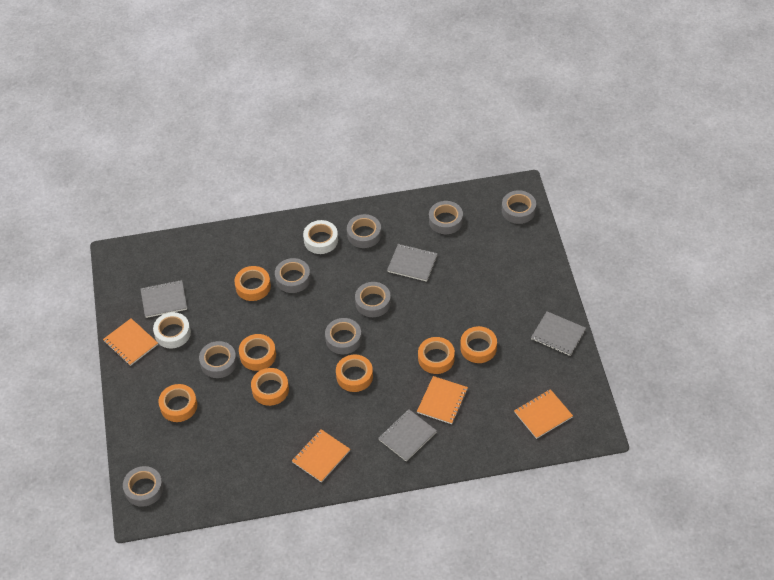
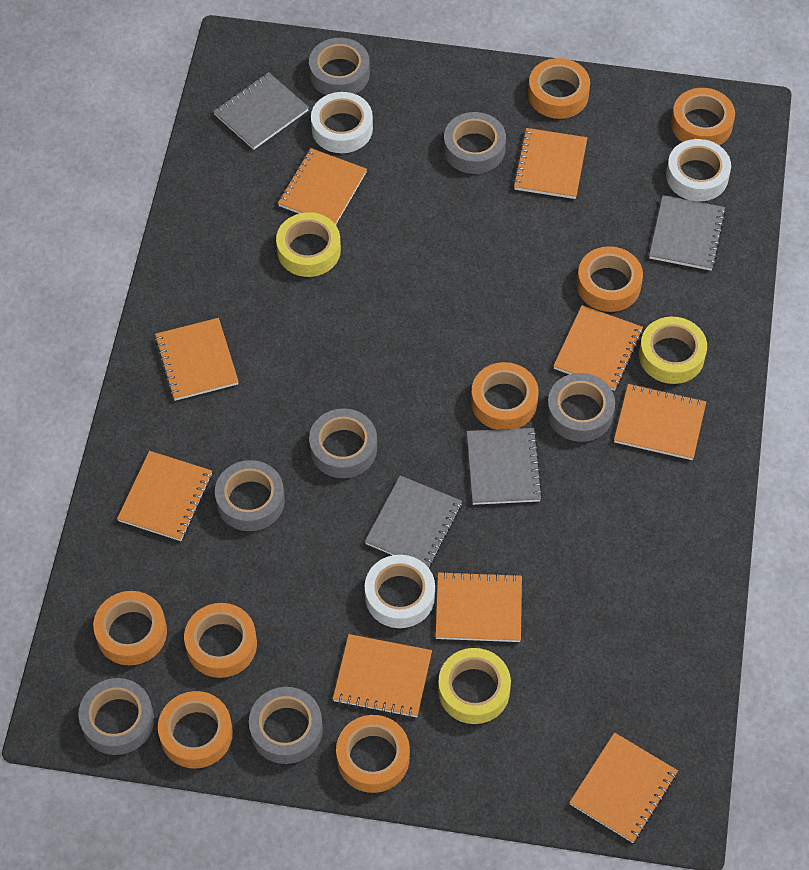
grey tape: [123,466,163,507] [199,341,237,378] [275,258,311,293] [325,318,362,354] [347,214,381,248] [355,282,391,317] [429,201,463,234] [502,190,536,224] = 8 -> [78,678,154,755] [215,460,285,531] [249,687,323,764] [309,38,370,95] [309,408,377,478] [444,112,506,174] [547,373,615,442] = 7
orange notebook: [103,318,158,366] [292,429,350,482] [417,376,468,424] [514,389,573,439] = 4 -> [117,451,212,541] [155,318,239,401] [278,148,367,225] [333,634,432,718] [435,571,522,642] [513,128,587,199] [553,305,643,391] [569,732,678,843] [614,384,706,460] = 9
orange tape: [158,384,197,422] [234,266,271,301] [239,334,276,371] [251,368,289,406] [336,355,373,392] [418,337,455,374] [460,326,497,363] = 7 -> [93,591,167,665] [158,691,233,769] [184,603,257,678] [336,715,410,793] [471,362,539,430] [528,58,590,119] [577,246,643,312] [671,88,735,145] = 8
white tape: [153,312,191,348] [303,220,338,254] = 2 -> [311,92,373,153] [365,555,435,628] [666,139,731,202] = 3
yellow tape: none = 0 -> [276,212,341,277] [438,648,511,724] [639,317,707,384] = 3

